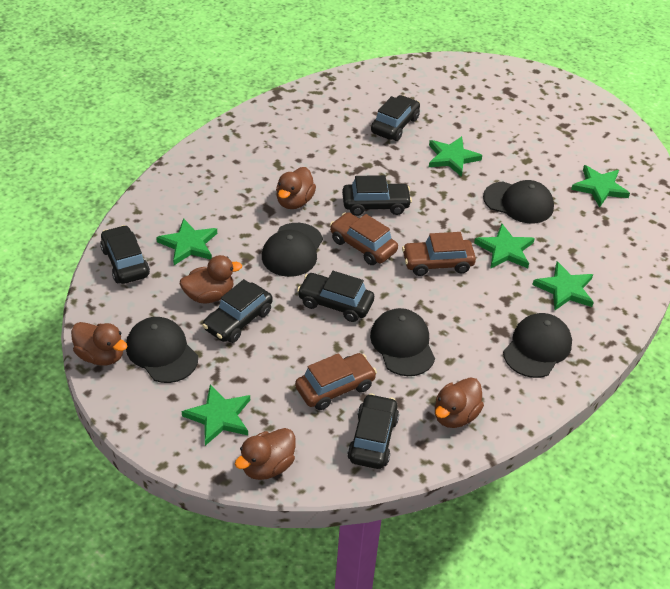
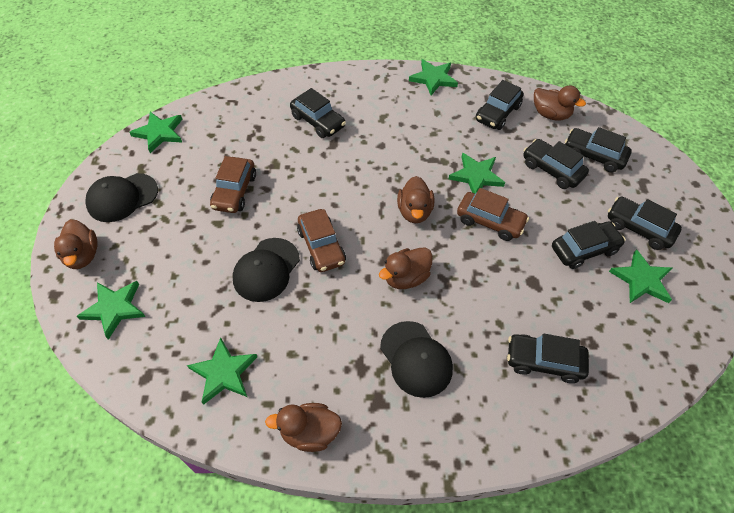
black cap: [126,317,198,383] [262,223,323,277] [370,308,435,376] [483,180,554,223] [503,313,572,378] = 5 -> [85,173,158,222] [233,238,300,302] [380,321,453,398] = 3
black car: [100,225,150,284] [202,279,273,343] [297,271,374,322] [342,175,412,216] [347,393,399,469] [371,95,420,141] = 6 -> [290,88,346,138] [476,80,524,130] [507,334,589,383] [523,139,589,189] [552,221,626,269] [565,127,632,172] [608,197,682,250] = 7

